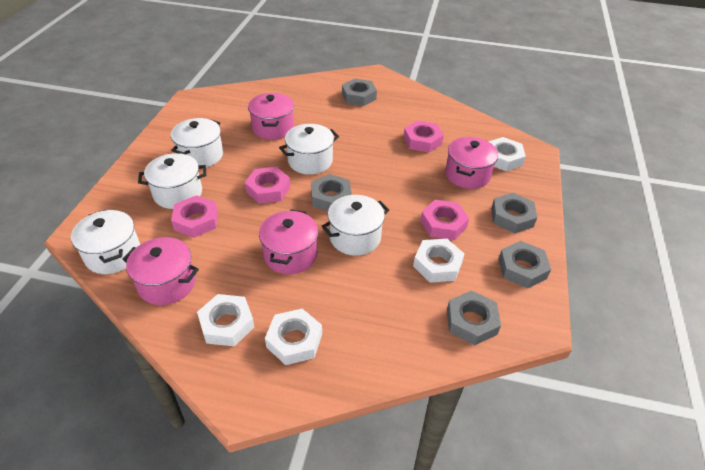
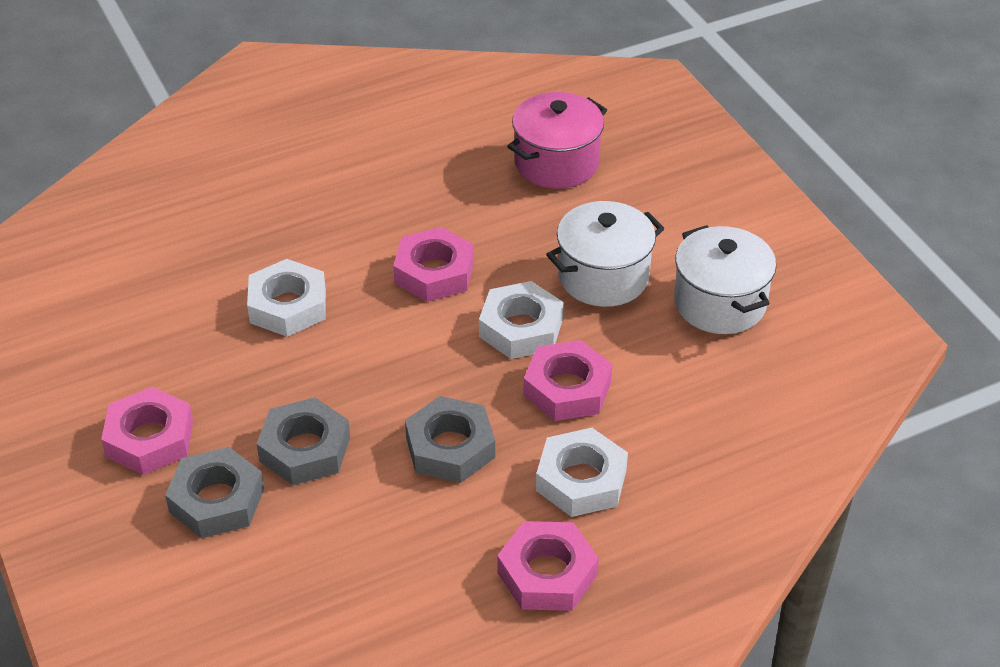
grey nut: [311,174,352,211] [342,78,377,106] [447,290,501,345] [491,193,537,234] [499,241,551,288] = 5 -> [165,447,264,538] [257,397,350,485] [405,396,495,483] = 3
pink pot: [122,237,199,305] [248,93,294,140] [259,209,318,274] [445,137,498,189] = 4 -> [507,92,607,189] = 1
white nut: [197,294,254,347] [265,309,322,365] [413,239,464,283] [489,137,526,171] = 4 -> [247,259,326,337] [479,281,563,359] [536,428,628,517] = 3
white pot: [71,210,140,274] [138,153,206,209] [171,118,223,167] [279,124,339,175] [322,195,389,256] = 5 -> [546,201,665,307] [674,225,776,334] = 2

